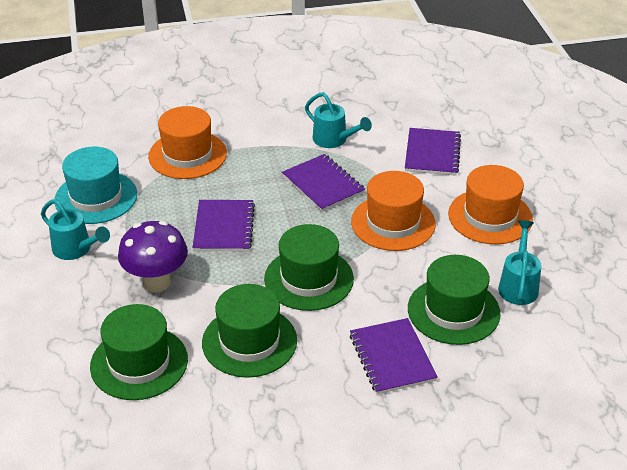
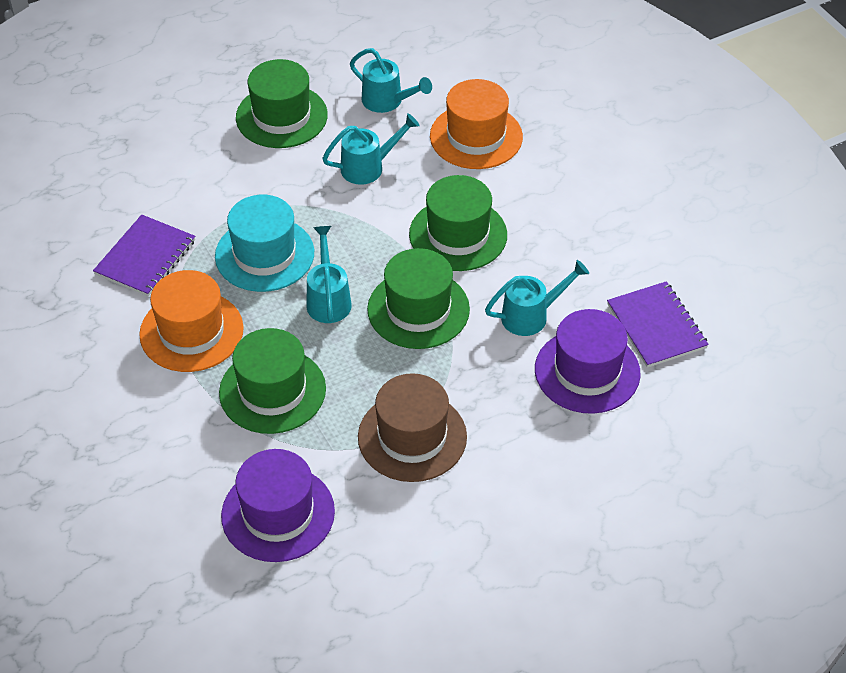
brown hat: none = 0 -> [358,373,467,482] = 1
orange hat: [148,106,227,179] [351,171,436,251] [448,165,533,244] = 3 -> [139,270,244,372] [430,79,523,169] = 2
purple hat: none = 0 -> [221,449,335,562] [535,309,641,414] = 2
purple mushroom: [118,221,188,292] = 1 -> none = 0
purple notebook: [192,200,255,251] [282,154,365,212] [350,318,438,394] [405,128,461,176] = 4 -> [93,215,195,296] [607,281,709,368] = 2
turquoise watering can: [41,199,110,260] [305,92,372,148] [498,220,541,305] = 3 -> [306,226,352,323] [322,113,419,185] [350,48,432,113] [485,260,589,336] = 4

